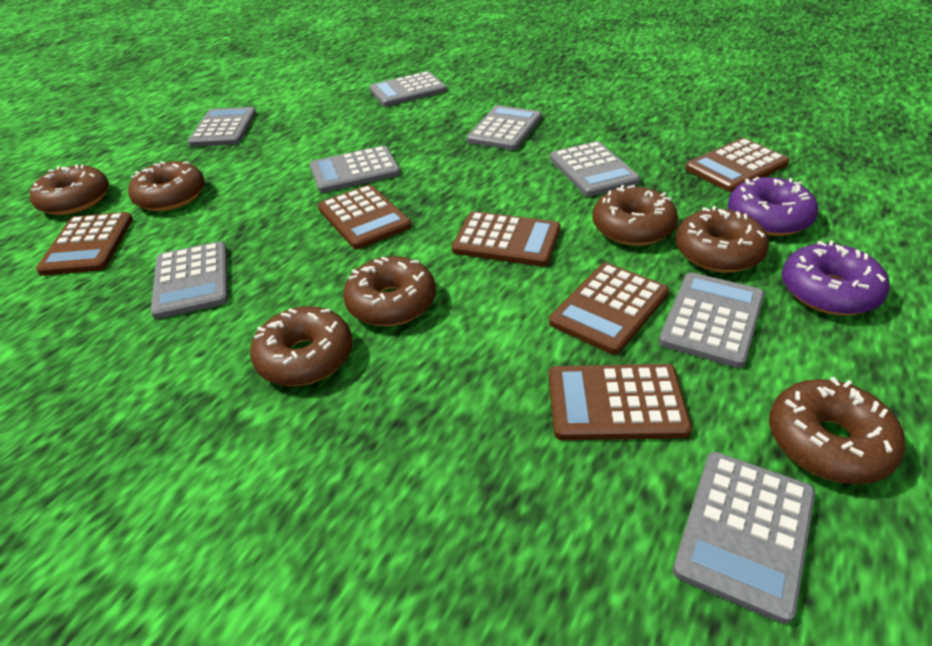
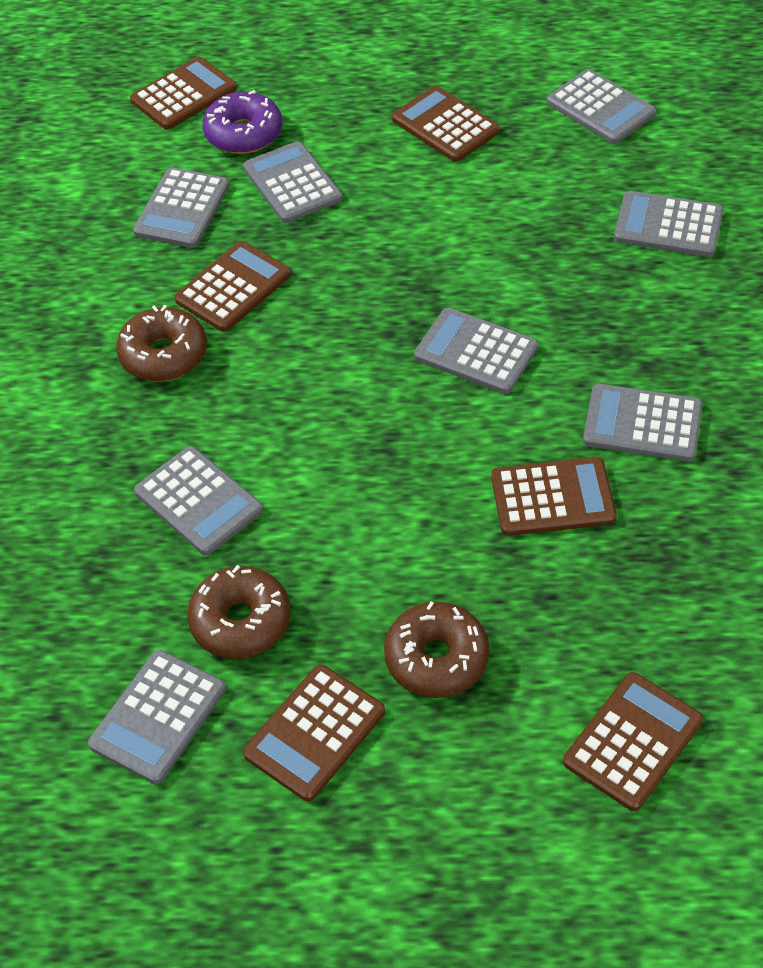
brown donut: [29,165,109,215] [128,161,205,211] [250,306,352,386] [343,256,436,326] [593,185,678,246] [675,206,769,273] [769,377,905,484] = 7 -> [116,305,207,382] [187,565,291,659] [384,601,489,698] = 3
purple donut: [728,177,818,236] [782,240,890,315] = 2 -> [203,90,282,154] = 1

